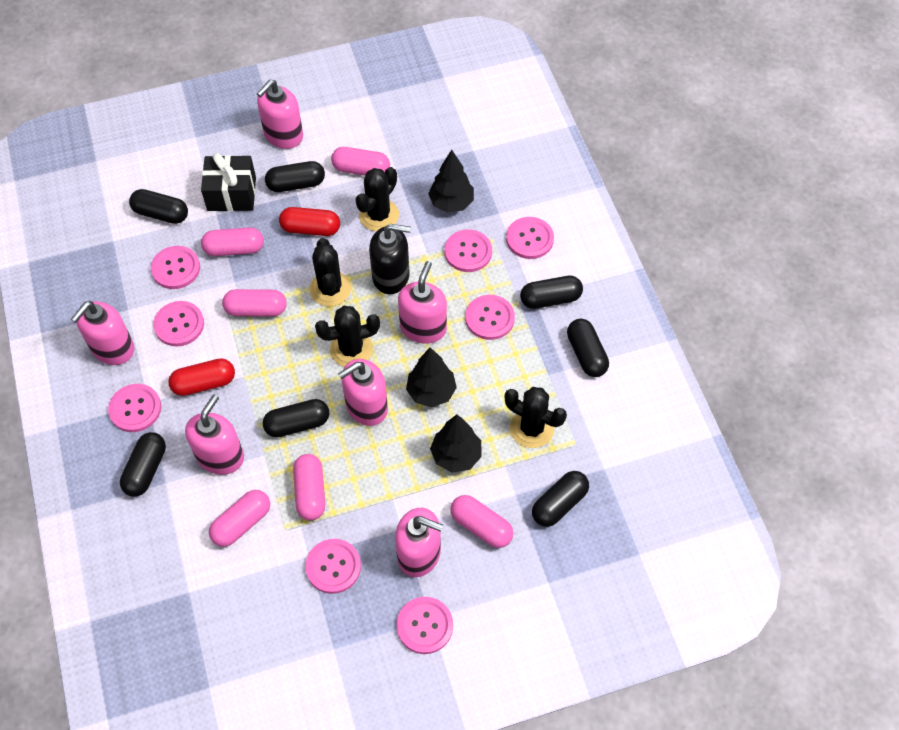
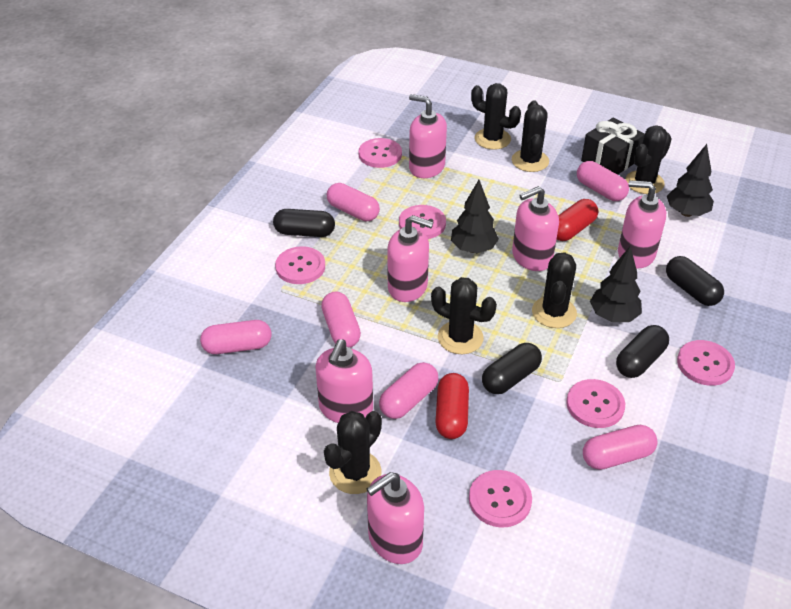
black cactus: [310,238,351,306] [315,306,380,367] [355,167,399,231] [505,387,567,448] = 4 -> [324,411,382,494] [431,277,497,354] [471,83,521,150] [512,100,549,172] [532,252,577,328] [625,125,672,194] = 6
black capsule: [120,432,166,497] [129,189,188,224] [263,399,329,437] [265,161,325,192] [520,276,583,309] [532,471,589,527] [567,319,609,377] = 7 -> [273,209,335,237] [482,343,542,394] [616,325,669,378] [666,256,724,306] = 4
black soap dispenser: [369,224,411,294] = 1 -> none = 0
pink button: [108,384,161,432] [151,246,200,289] [153,301,204,346] [305,539,361,594] [397,597,453,654] [444,229,492,272] [465,295,515,340] [506,217,554,259] = 8 -> [275,246,325,284] [358,138,402,168] [399,205,446,239] [469,470,532,528] [566,379,625,428] [677,340,735,386] = 6

